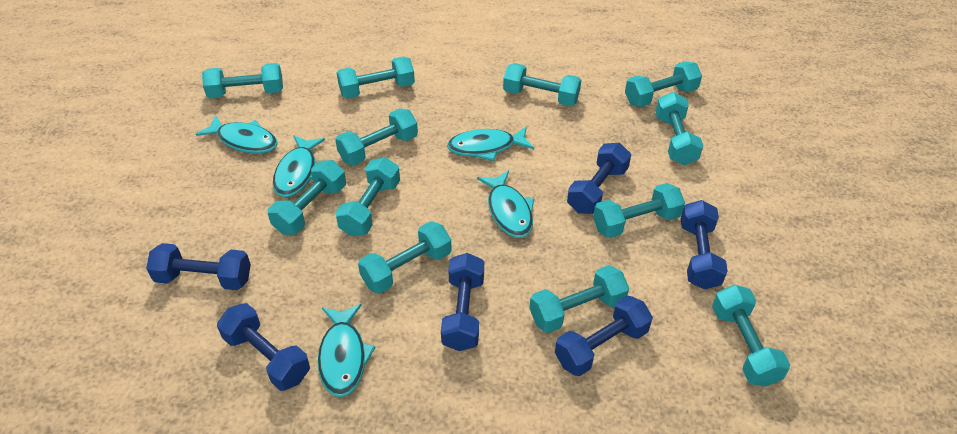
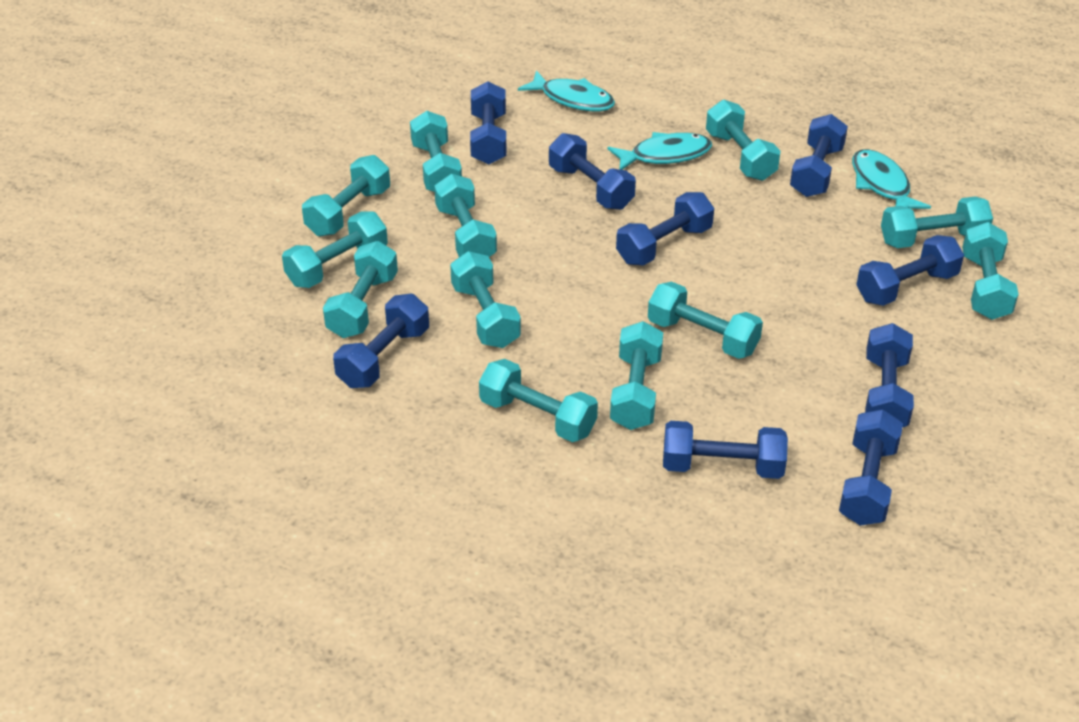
blue dumbbell: [146,243,251,290] [217,303,310,391] [441,253,484,351] [555,296,653,376] [567,143,631,214] [681,200,728,289] = 6 -> [333,294,429,388] [470,81,507,164] [549,133,636,210] [616,192,714,266] [663,421,788,479] [790,114,848,197] [839,409,903,526] [856,235,964,306] [865,323,914,427] = 9
turquoise fish: [196,115,278,154] [273,135,325,197] [318,304,376,397] [447,126,534,161] [477,170,534,238] = 5 -> [518,70,615,111] [607,132,712,170] [852,149,931,209] = 3

